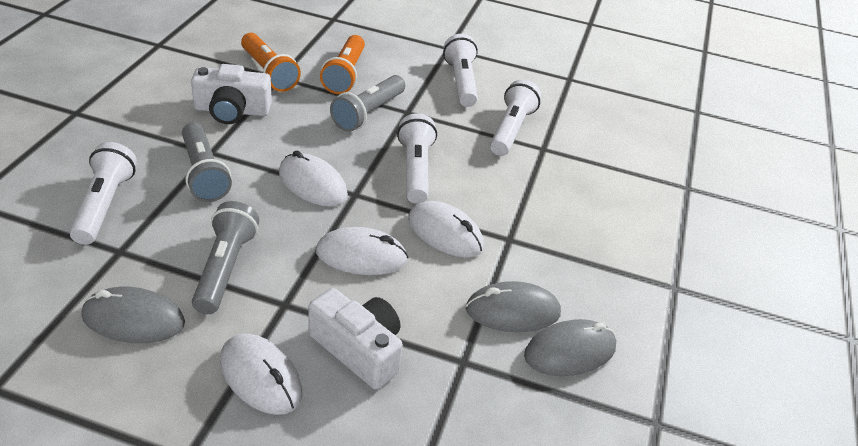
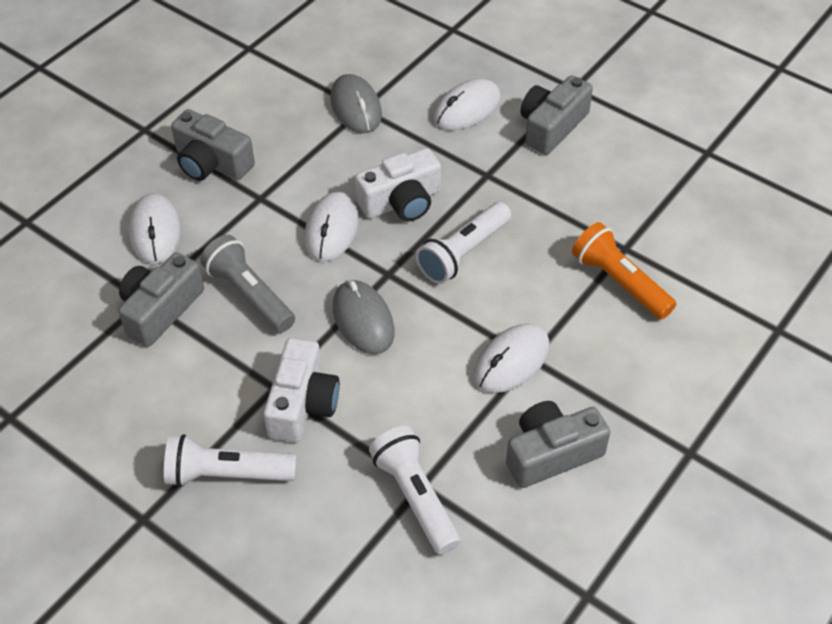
grey camera: none = 0 -> [118,252,204,347] [171,109,255,181] [506,401,610,488] [520,75,593,155] = 4
grey flashlight: [182,122,232,202] [192,201,259,314] [330,75,405,132] = 3 -> [200,235,295,333] = 1
grey mouse: [81,287,185,343] [466,281,561,332] [524,319,616,376] = 3 -> [330,74,382,133] [333,280,395,355] = 2
orange flashlight: [241,33,301,92] [320,35,365,94] = 2 -> [572,222,676,319] = 1
white flashlight: [70,142,137,245] [397,113,437,204] [443,34,478,107] [490,80,541,156] = 4 -> [164,434,297,487] [369,426,460,555] [416,202,511,284] = 3

